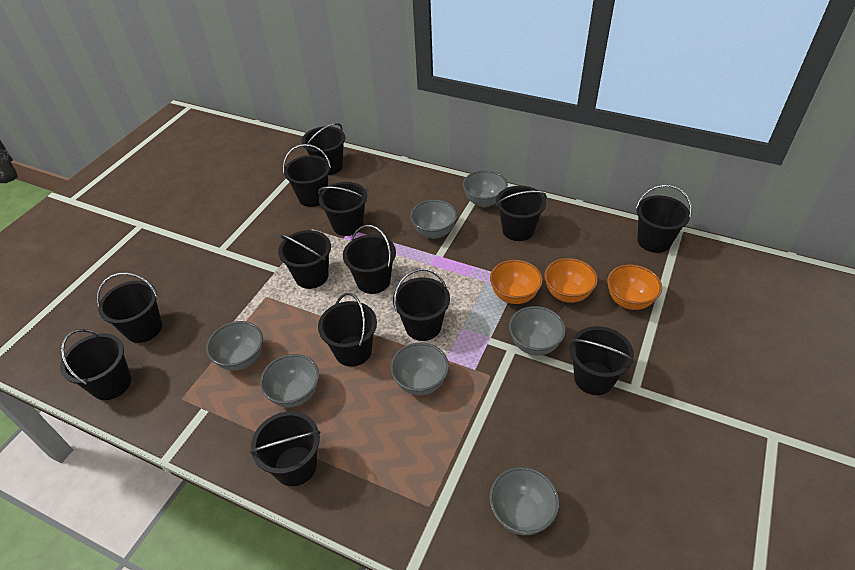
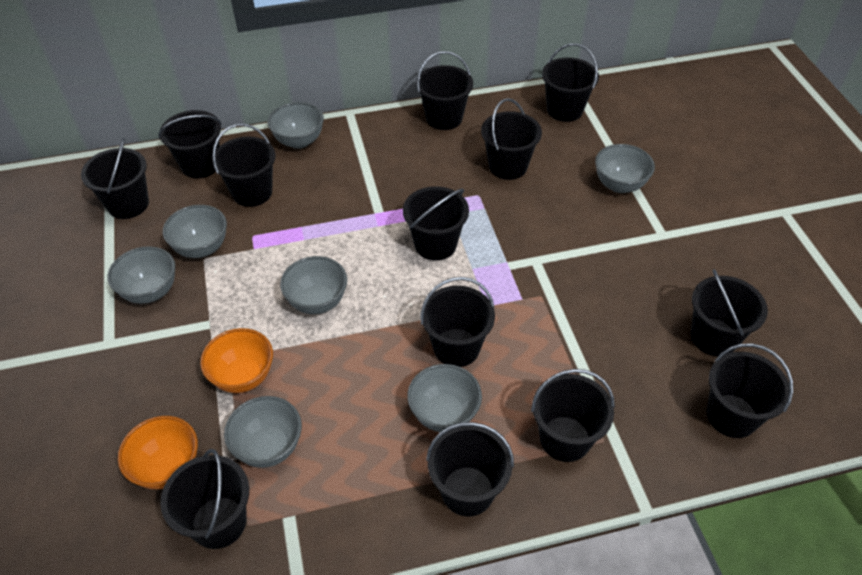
orange bowl: [490,260,543,304] [544,258,598,303] [607,264,662,310] = 3 -> [118,416,198,489] [200,328,273,393] = 2

